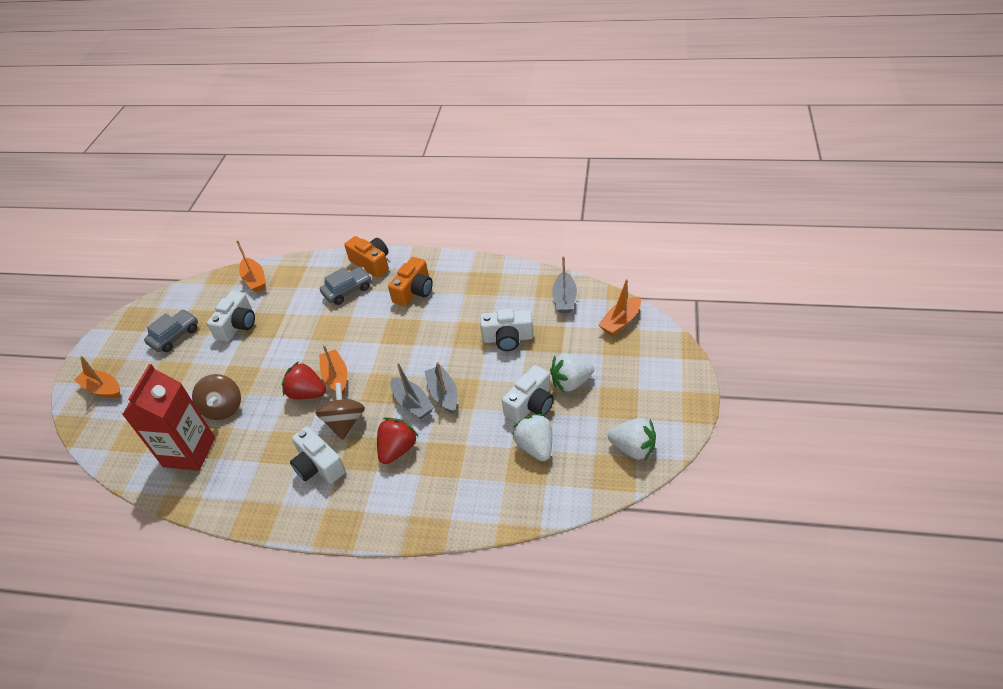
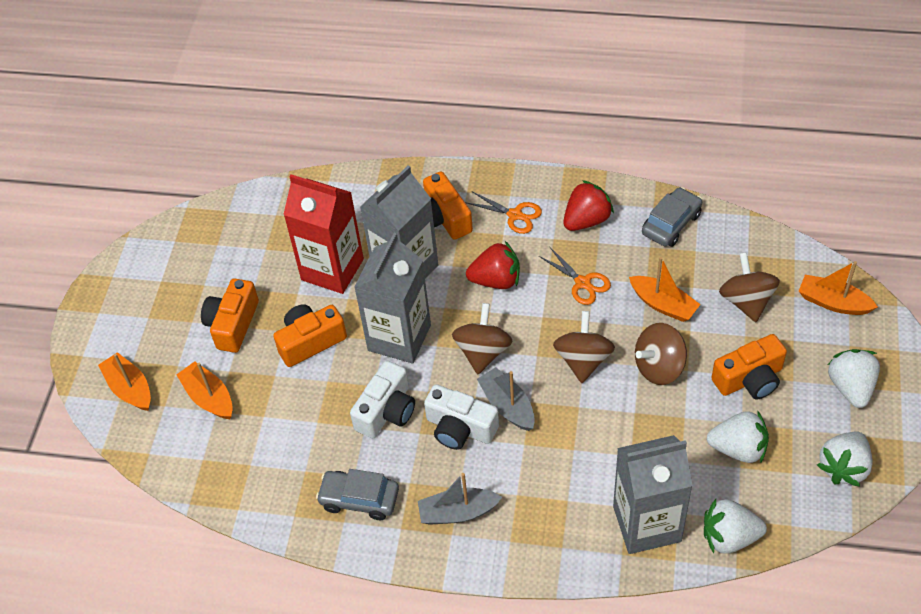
brown spinning top: [192,374,241,420] [315,383,365,440] = 2 -> [452,303,512,374] [553,311,615,383] [635,323,687,385] [719,252,780,322] = 4
grey boat: [391,362,434,419] [425,362,458,414] [552,256,577,313] = 3 -> [418,473,502,525] [477,367,535,431] = 2
grey carton: none = 0 -> [354,233,431,363] [360,166,438,279] [613,435,693,554] = 3
orange camera: [344,236,389,278] [388,257,433,306] = 2 -> [201,279,259,353] [273,304,347,367] [423,171,473,240] [711,334,787,399] = 4
orange scissors: none = 0 -> [465,192,542,234] [539,247,611,305] = 2
white camera: [207,291,255,342] [290,426,346,484] [480,309,533,351] [502,365,554,423] = 4 -> [350,361,415,438] [424,384,499,450] = 2
white strawberry: [512,414,552,461] [550,354,594,392] [608,418,656,460] = 3 -> [704,499,767,554] [707,410,769,463] [817,431,873,487] [827,349,880,408] = 4

